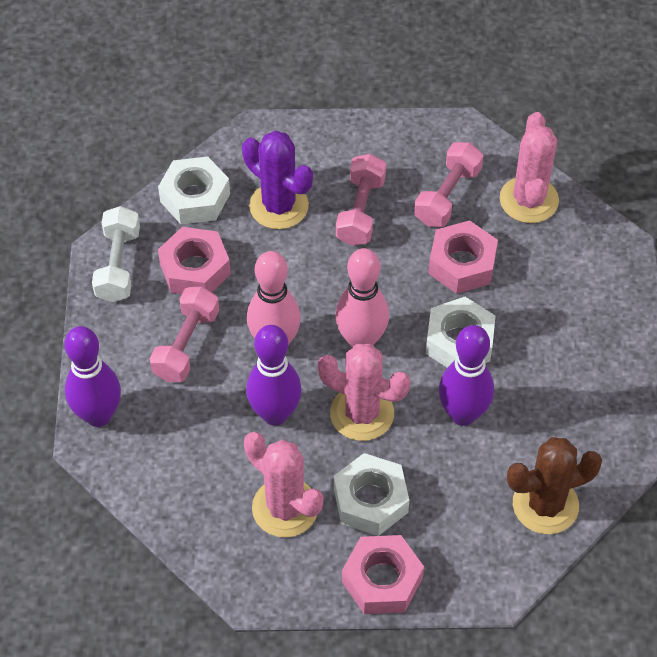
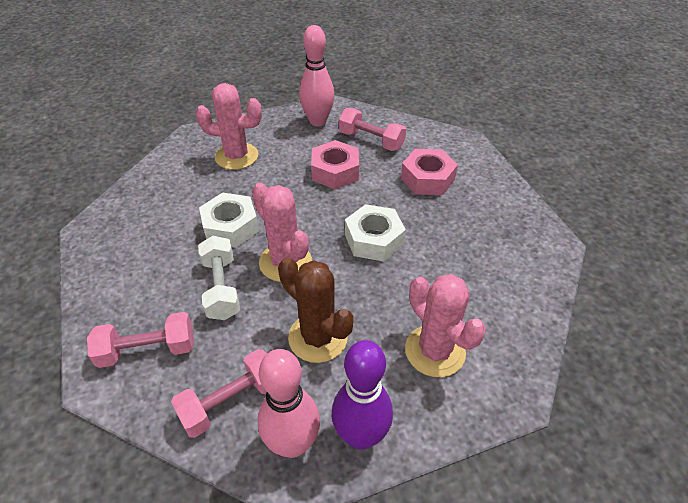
pink nut: [158,227,231,294] [342,535,424,614] [428,220,498,294] = 3 -> [311,140,359,189] [401,149,458,195] = 2
purple bowling pin: [64,326,121,427] [246,325,302,426] [439,325,494,426] = 3 -> [332,340,393,450] = 1
purple cactus: [242,131,313,229] = 1 -> none = 0
white nut: [158,157,230,224] [334,453,409,536] [426,297,495,368] = 3 -> [199,193,259,248] [345,204,406,262] = 2

